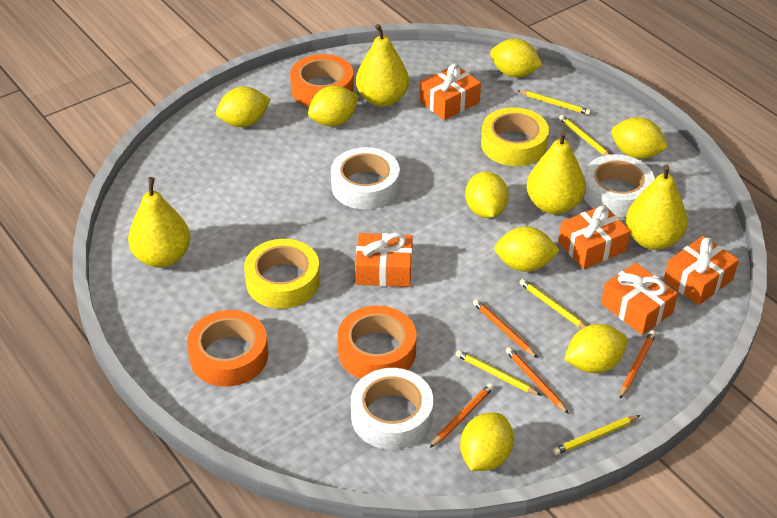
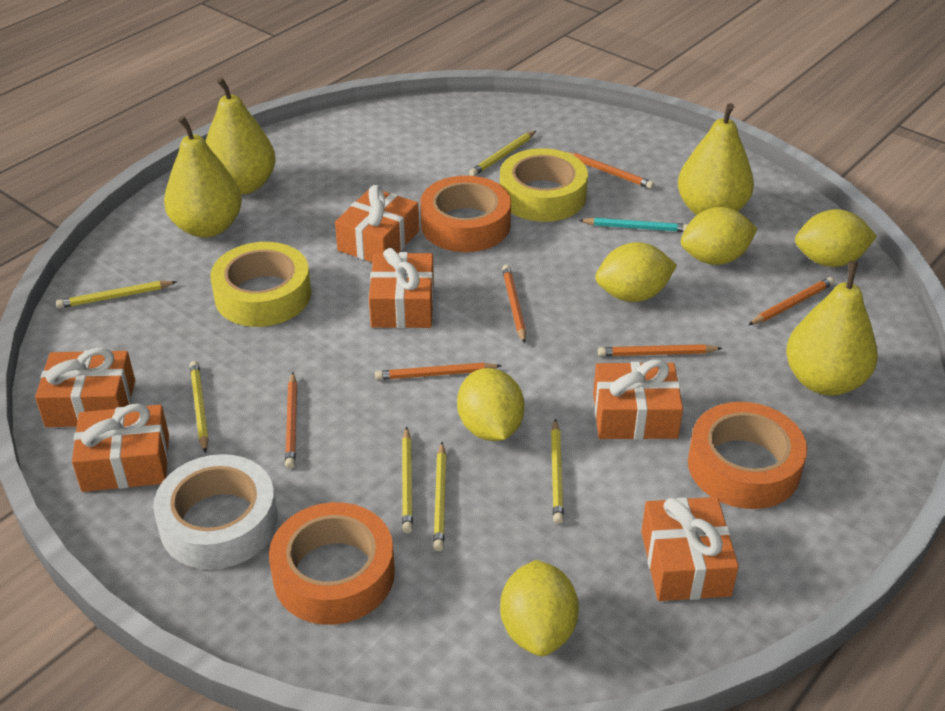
orange gift: [355,233,413,287] [420,64,481,120] [558,205,630,269] [601,263,678,335] [664,236,739,305] = 5 -> [35,347,135,427] [72,404,169,492] [335,185,419,263] [369,248,434,328] [593,359,683,440] [641,497,739,601] = 6
orange pencil: [430,383,494,448] [473,299,538,358] [506,347,569,414] [620,330,656,399] = 4 -> [285,373,297,469] [375,363,502,380] [502,265,526,344] [566,152,654,189] [598,344,723,356] [748,277,834,325] = 6
turquoise pencil: none = 0 -> [578,218,688,232] = 1
white tape: [331,147,400,210] [351,368,433,450] [583,154,655,217] = 3 -> [153,454,278,570] = 1
yellow lemon: [216,87,271,127] [308,86,359,126] [460,413,514,471] [465,171,509,218] [490,39,543,77] [494,227,560,272] [564,324,627,373] [611,117,668,159] = 8 -> [457,368,525,441] [500,560,579,656] [595,242,677,302] [681,207,757,265] [795,209,877,267] = 5
yellow pencil: [456,350,542,396] [517,90,591,115] [519,279,586,328] [553,415,640,455] [559,115,611,155] = 5 -> [56,281,177,308] [190,361,209,453] [402,427,413,533] [433,442,446,551] [469,131,536,176] [551,419,564,524] = 6

